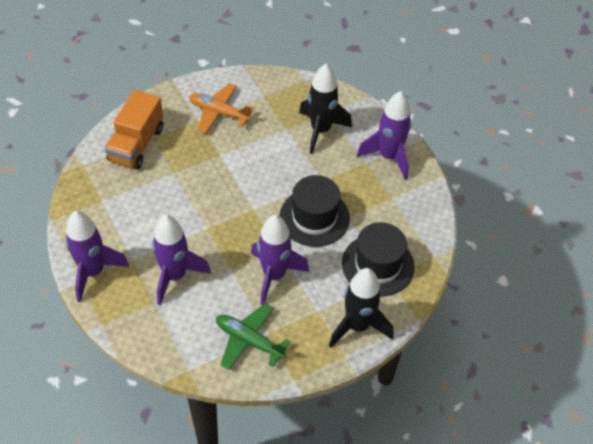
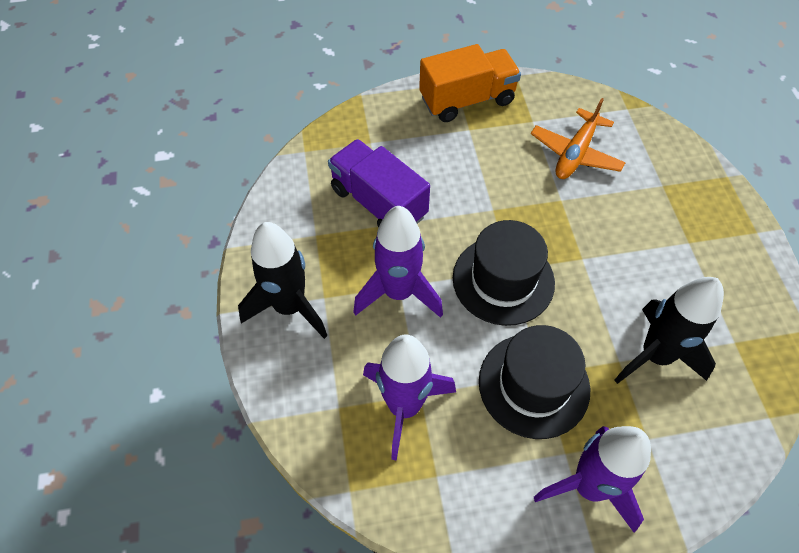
green plane: [216,303,291,370] = 1 -> none = 0
purple rocket: [66,211,129,302] [152,215,211,305] [251,215,310,305] [357,91,412,180] = 4 -> [353,206,443,318] [363,334,456,461] [534,426,651,533] = 3
purple truck: none = 0 -> [328,139,430,228] = 1

